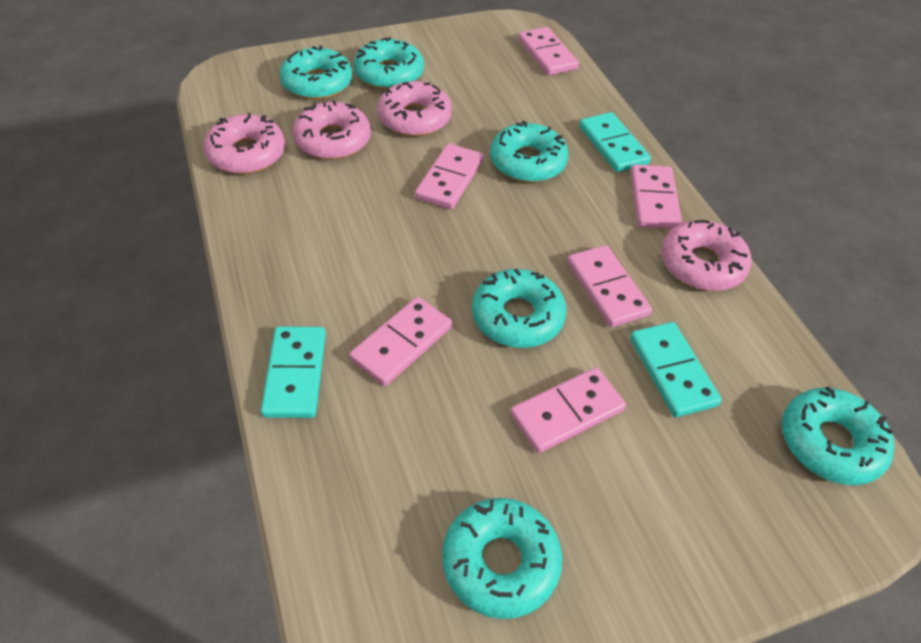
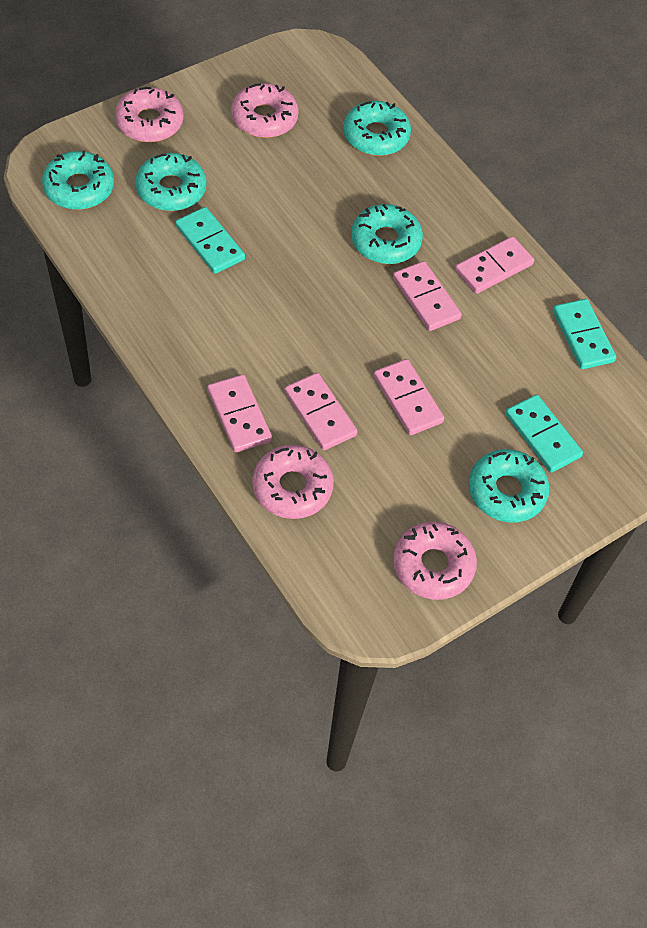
pink domino: [349,297,452,386] [415,143,484,210] [510,368,626,453] [518,27,579,75] [567,245,652,327] [631,164,682,229] = 6 -> [207,375,272,452] [284,373,358,450] [374,359,444,435] [393,261,462,331] [455,236,534,294] = 5
turquoise donut: [280,45,352,99] [354,37,424,89] [442,498,563,619] [472,269,566,348] [490,121,569,182] [782,386,894,485] = 6 -> [42,151,114,210] [135,153,207,211] [344,101,411,156] [351,204,423,264] [469,449,549,523] = 5

